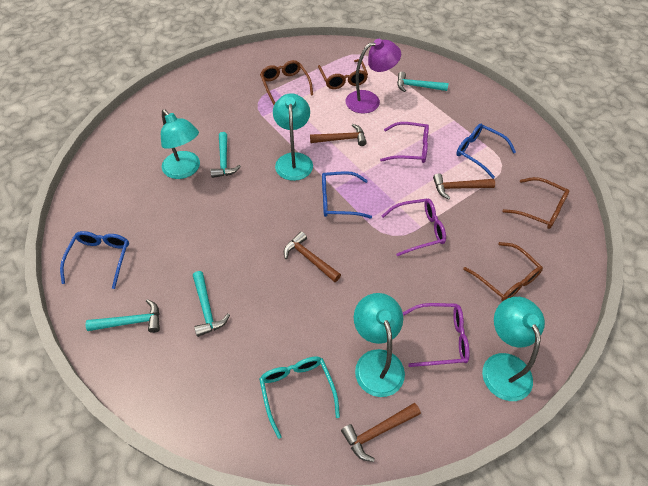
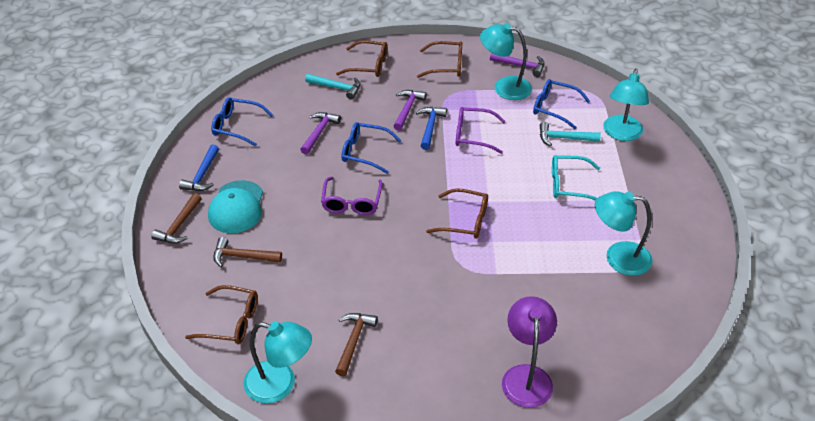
blue hammer: none = 0 -> [179,145,219,191] [416,107,447,150] = 2
brown hammer: [284,231,341,282] [310,124,367,146] [341,403,421,462] [433,173,495,199] = 4 -> [151,193,202,244] [213,237,282,267] [335,313,378,376] = 3
purple glasses: [380,122,429,163] [382,198,446,256] [403,303,470,367] = 3 -> [321,177,383,215] [456,107,506,154] = 2
purple hammer: none = 0 -> [300,112,341,155] [393,90,427,131] [490,53,545,77] = 3
turquoise cap: none = 0 -> [208,180,263,233] = 1
turquoise hammer: [85,299,160,333] [193,271,230,337] [210,132,241,178] [397,72,448,92] = 4 -> [305,74,361,100] [540,122,601,146] = 2

